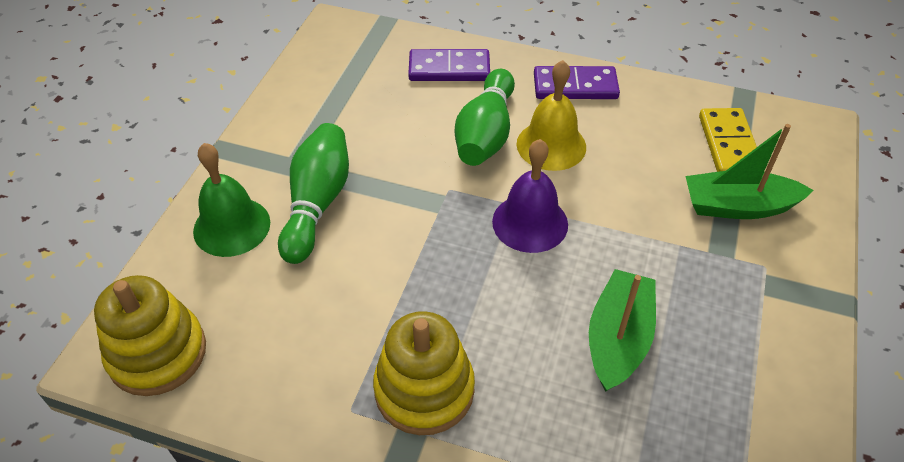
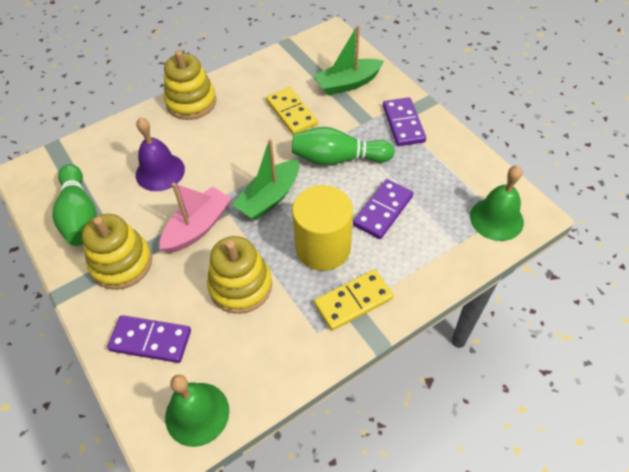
green bell: [193,143,270,257] = 1 -> [165,374,229,447] [470,166,524,241] = 2
pink boat: none = 0 -> [159,183,232,253] = 1
purple domino: [408,49,490,81] [534,66,620,99] = 2 -> [107,315,191,363] [353,179,413,239] [383,97,426,146] = 3
yellow bell: [517,60,586,171] = 1 -> none = 0
yellow cylinder: none = 0 -> [292,185,353,271] = 1
yellow domino: [699,108,757,172] = 1 -> [266,87,318,134] [314,270,394,331] = 2
yellow stacking toy: [94,275,206,396] [373,311,475,435] = 2 -> [82,214,152,290] [164,50,216,120] [207,236,272,314] = 3

